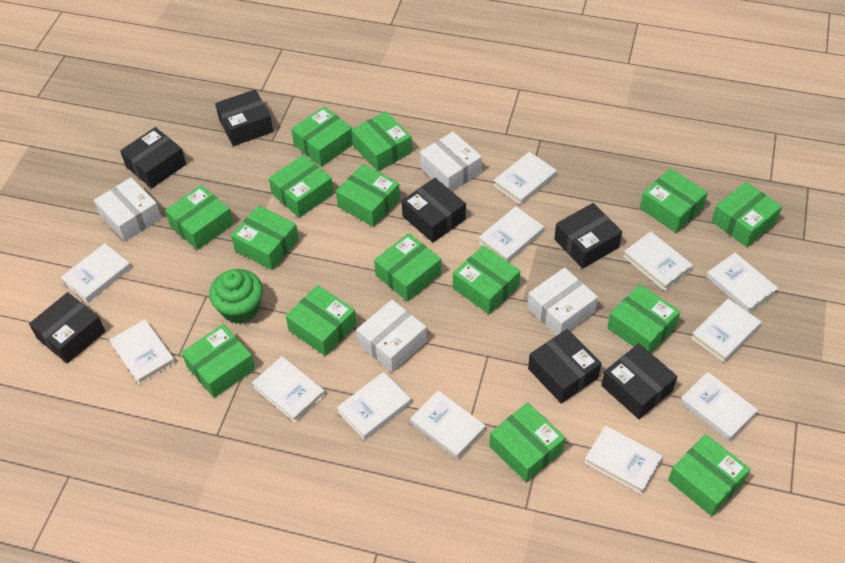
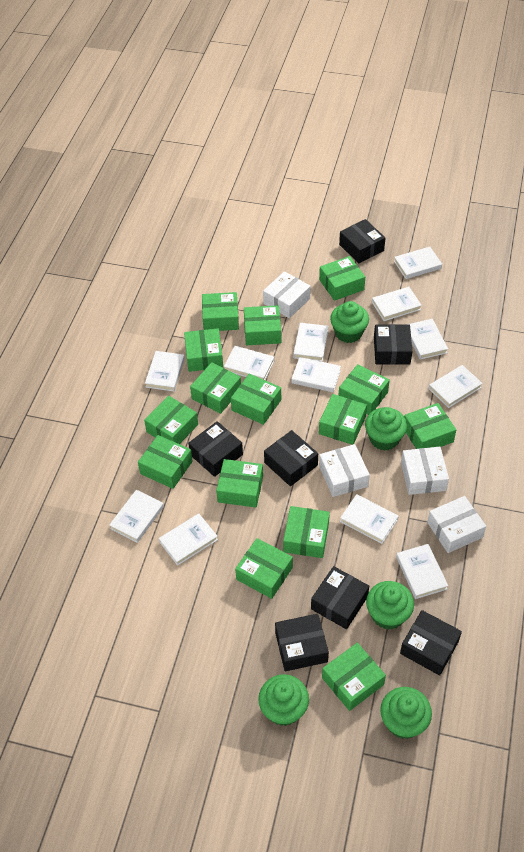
green cupcake: [209,269,263,324] = 1 -> [258,674,309,726] [330,301,369,343] [365,407,407,451] [366,581,414,630] [380,687,432,739] = 5

